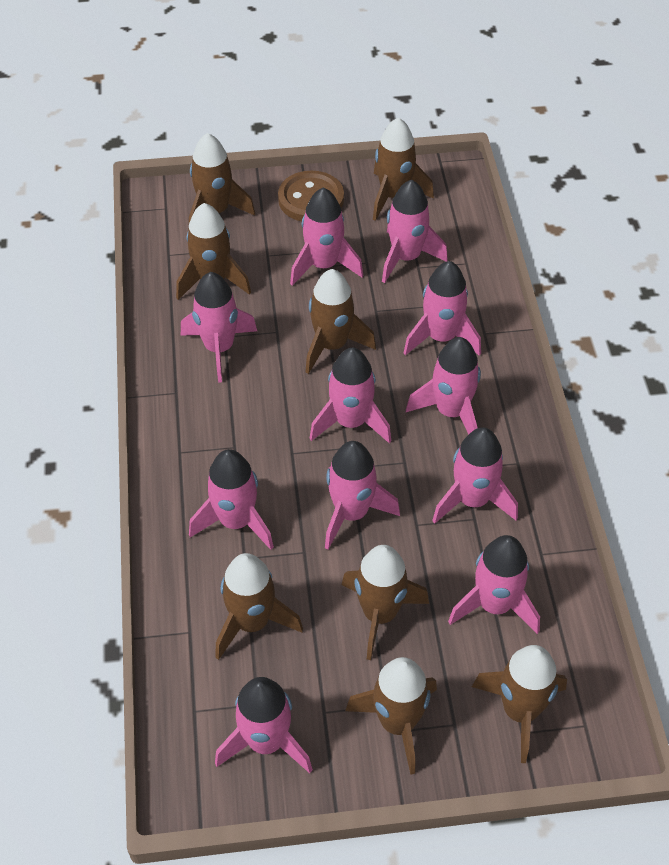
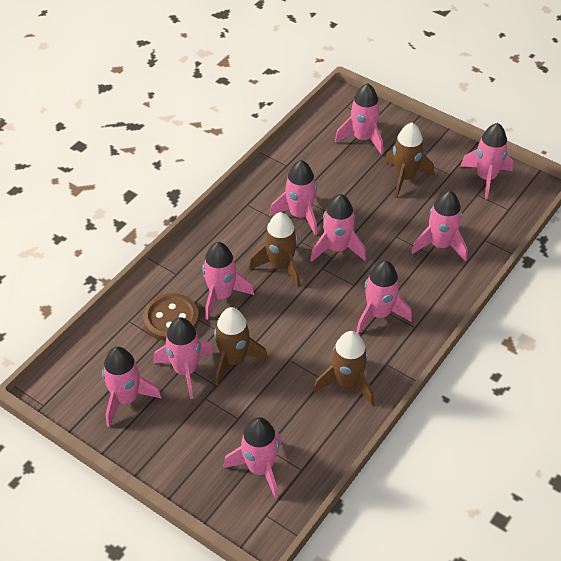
brown rocket: [176,203,251,300] [189,133,255,223] [215,553,303,660] [305,269,376,374] [342,545,429,660] [345,657,437,775] [373,117,434,221] [472,645,567,763] = 8 -> [214,307,268,386] [249,212,300,287] [313,331,374,405] [385,123,434,198] = 4
pink rocket: [181,272,257,383] [189,449,274,550] [215,677,313,773] [290,188,363,286] [310,348,391,444] [325,441,400,550] [382,180,448,283] [404,261,481,356] [406,337,481,435] [432,427,518,524] [448,535,540,634] = 11 -> [102,347,162,427] [153,317,213,399] [202,242,254,320] [223,417,282,499] [270,160,317,235] [310,194,366,262] [335,83,383,155] [356,260,412,334] [411,191,468,262] [460,123,513,200] = 10

